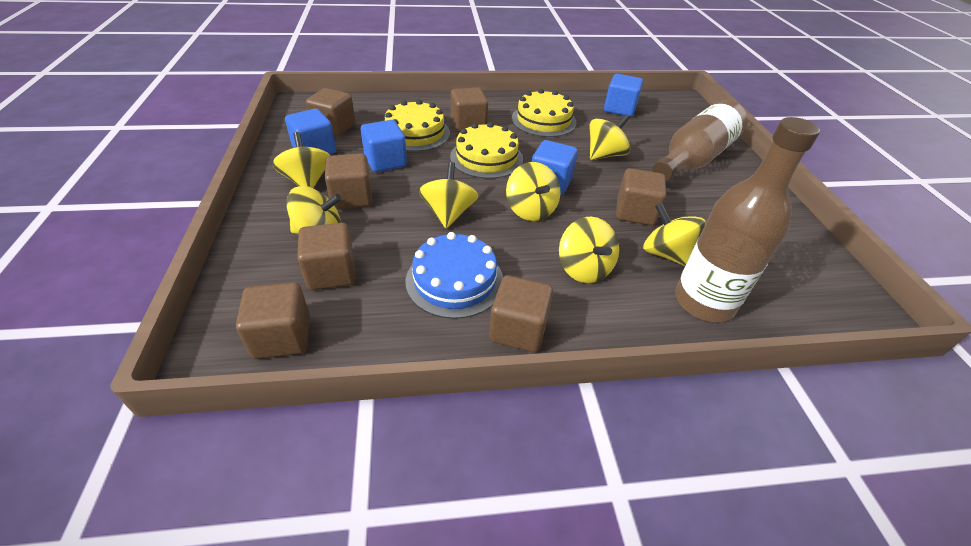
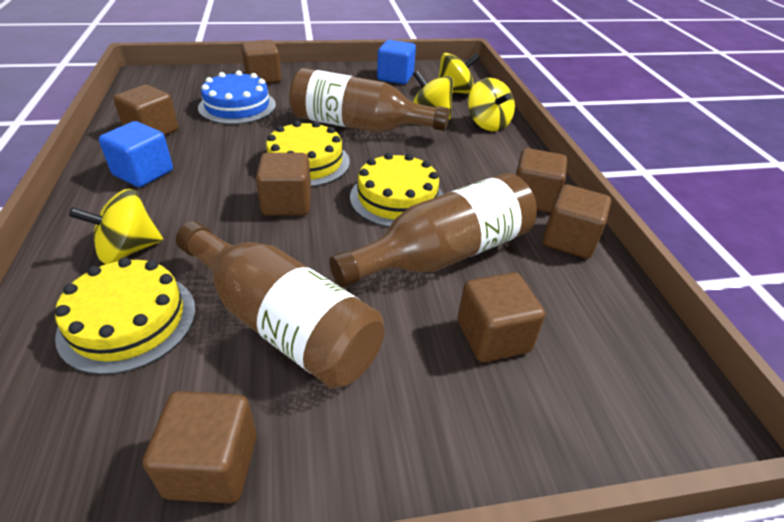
blue cube: [285,109,336,155] [360,120,407,172] [532,140,578,195] [604,74,643,117] = 4 -> [99,121,173,187] [377,40,416,84] = 2
brown bottle: [652,100,747,181] [675,117,820,322] = 2 -> [176,221,384,388] [289,68,450,132] [329,173,537,288] = 3
yellow spinning top: [272,132,330,188] [286,186,342,235] [419,162,479,228] [506,162,561,221] [559,217,619,283] [589,114,630,160] [643,203,706,266] = 7 -> [69,189,163,264] [413,70,454,120] [438,53,480,94] [468,78,515,131] = 4

